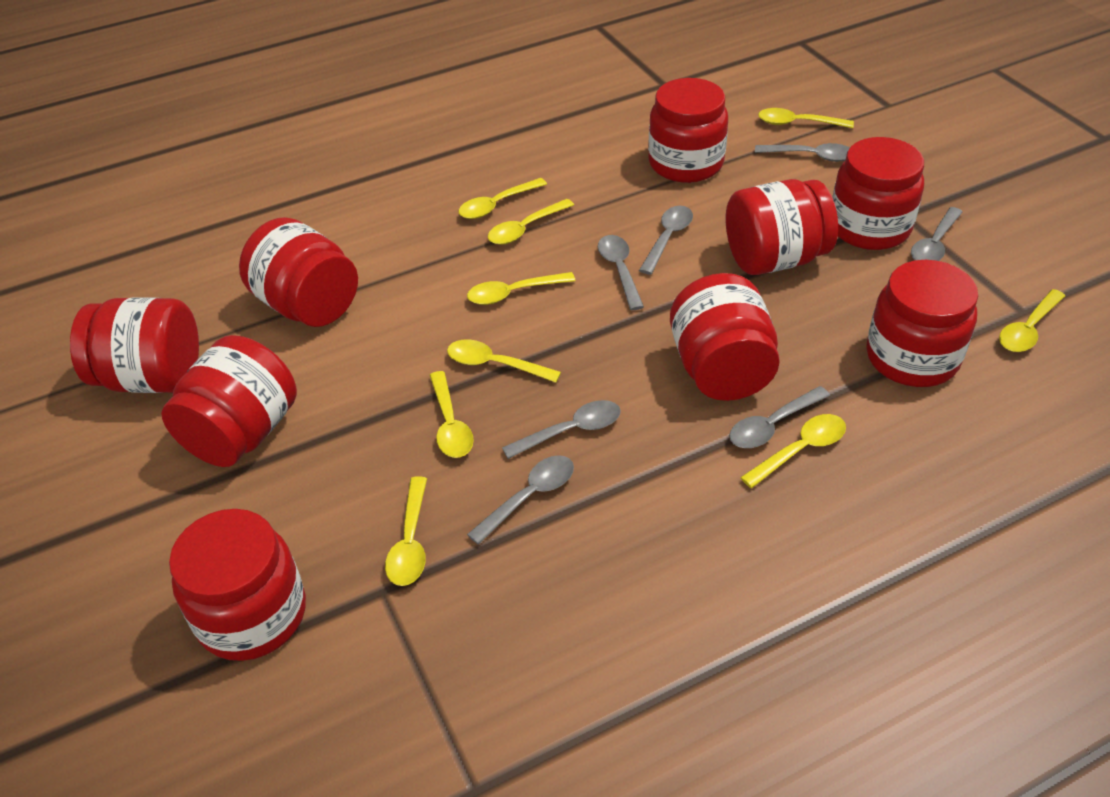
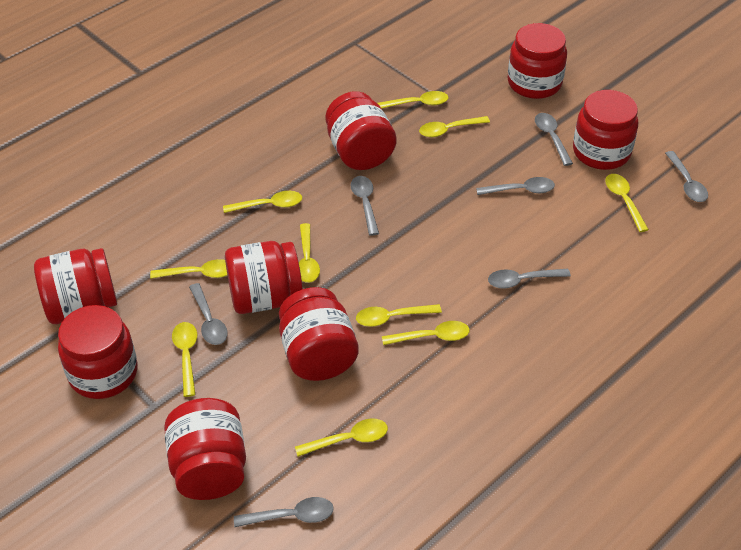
red jar: [70,297,199,393] [161,335,297,467] [169,509,306,661] [239,217,358,327] [648,78,728,183] [670,273,780,401] [726,179,838,275] [832,137,924,250] [866,260,978,387] = 9 -> [34,248,117,324] [58,305,138,399] [164,398,246,500] [225,241,303,314] [279,287,359,381] [325,91,397,170] [507,23,567,99] [573,90,638,170] = 8
yellow spoon: [385,476,427,586] [430,371,474,458] [447,339,561,383] [458,178,547,219] [467,272,576,305] [488,199,574,245] [740,414,846,488] [758,108,854,128] [999,289,1065,352] = 9 -> [150,259,227,279] [172,322,197,397] [223,191,302,213] [295,418,388,457] [299,223,320,283] [356,304,442,327] [377,91,448,109] [382,321,470,345] [419,116,490,137] [605,174,649,232] = 10

